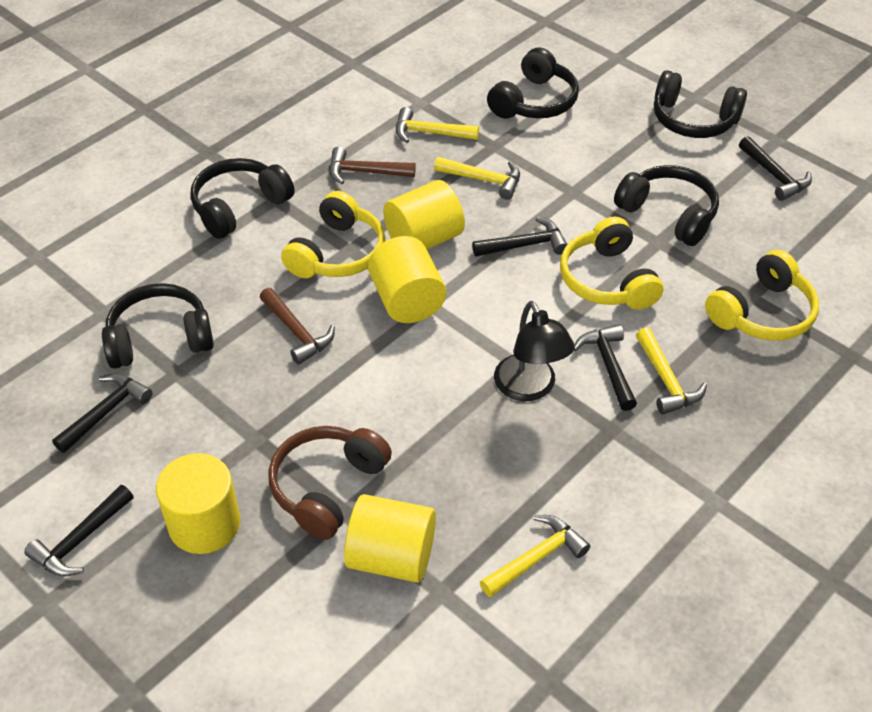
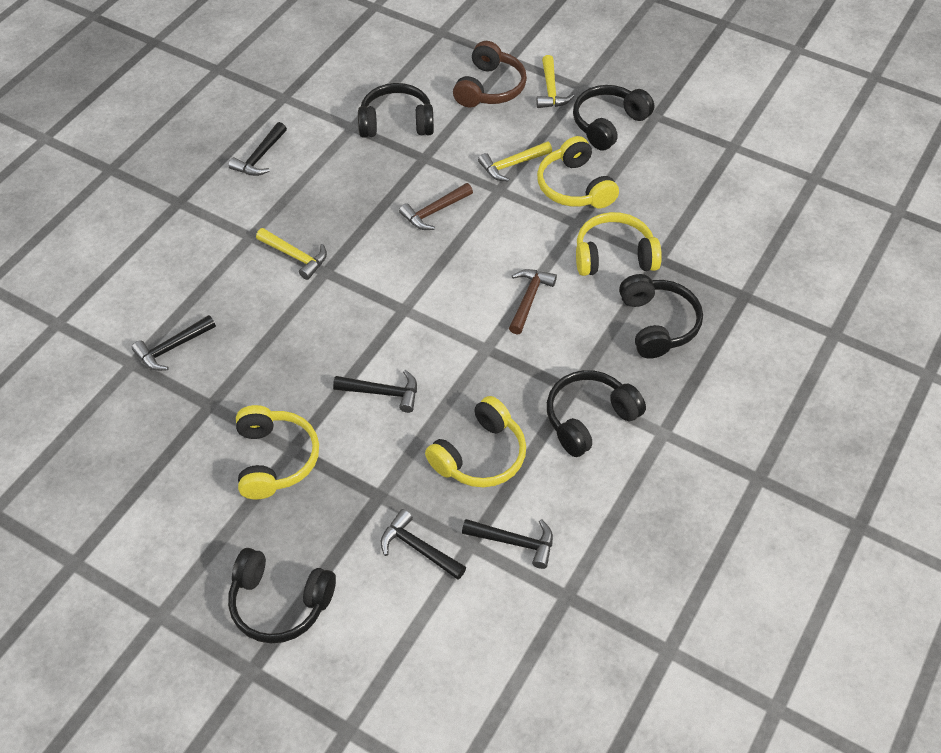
black lamp: [494,301,575,401] = 1 -> none = 0
yellow cylinder: [156,453,240,554] [344,494,436,583] [368,236,446,323] [383,180,465,250] = 4 -> none = 0
yellow hammer: [396,107,479,143] [434,157,520,200] [480,515,590,598] [636,328,707,415] = 4 -> [256,228,327,280] [478,141,552,182] [537,55,574,108] = 3
yellow headphones: [281,191,385,278] [560,217,663,310] [705,250,819,341] = 3 -> [236,405,319,500] [425,396,526,487] [537,136,619,208] [576,212,662,276] = 4

